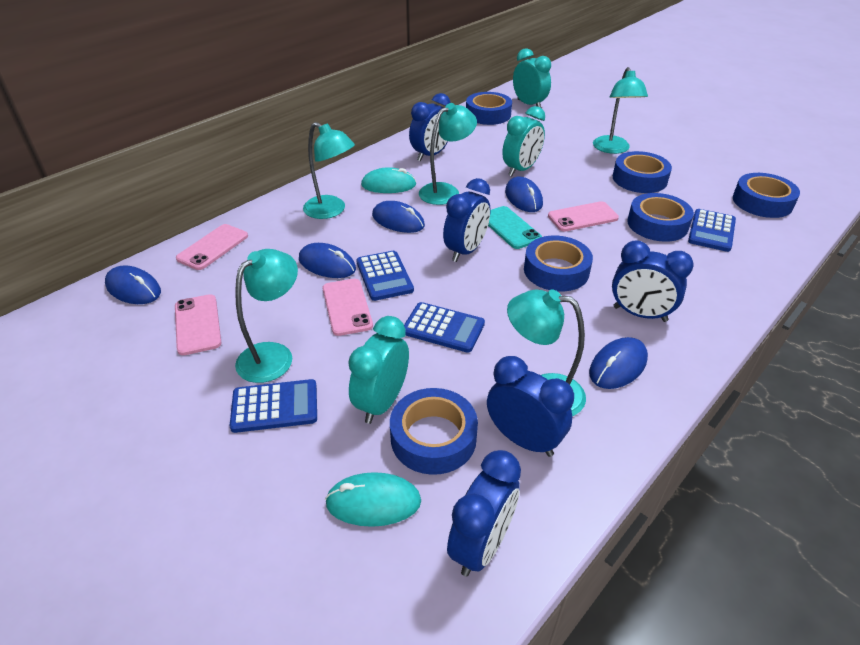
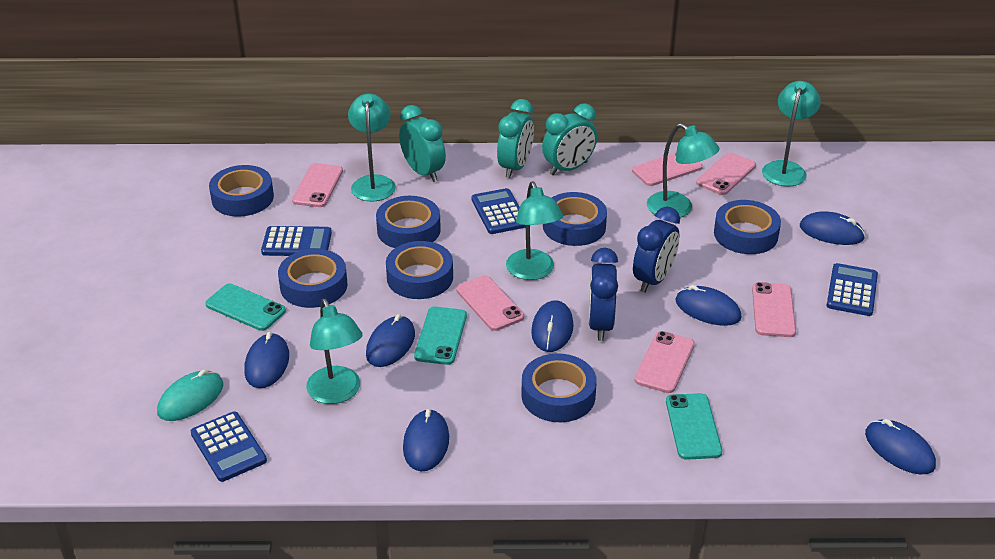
blue clock: [409,93,451,161] [443,178,490,262] [447,450,521,577] [487,356,574,457] [612,241,694,322] = 5 -> [588,248,618,341] [633,207,680,293] = 2
blue mouse: [105,266,161,304] [299,243,356,278] [372,201,425,233] [505,177,543,212] [589,337,648,389] = 5 -> [245,332,289,388] [366,314,415,367] [403,409,449,471] [531,300,574,352] [675,285,741,326] [800,211,865,245] [865,419,936,474] = 7
blue tape: [390,388,478,475] [466,92,512,125] [524,236,593,291] [613,151,672,193] [627,193,694,242] [733,173,800,218] = 6 -> [209,165,274,217] [278,249,348,308] [376,196,441,248] [386,241,453,299] [521,353,597,422] [543,192,607,246] [714,200,781,254] = 7
pink phone: [175,294,221,355] [176,224,248,270] [323,279,373,336] [548,201,619,232] = 4 -> [292,163,343,207] [456,275,524,331] [632,152,703,186] [635,331,695,393] [696,152,756,195] [752,282,796,337] = 6
turquoise mouse: [325,472,421,527] [361,167,416,193] = 2 -> [157,369,223,421] = 1
turquoise phone: [488,206,542,249] = 1 -> [205,284,286,331] [414,307,467,365] [666,393,722,460] = 3

